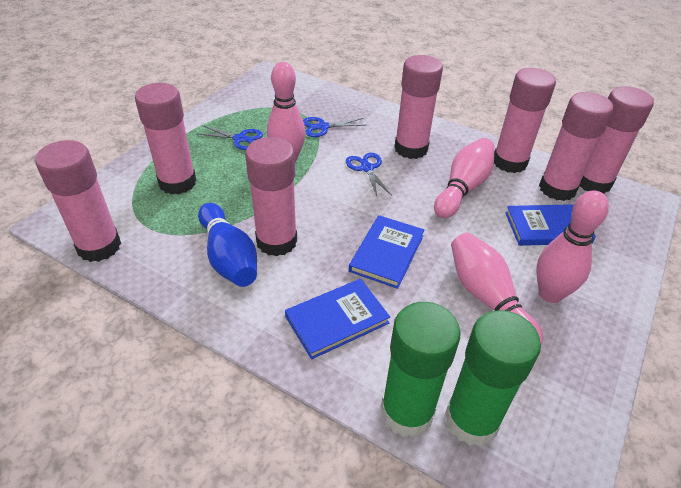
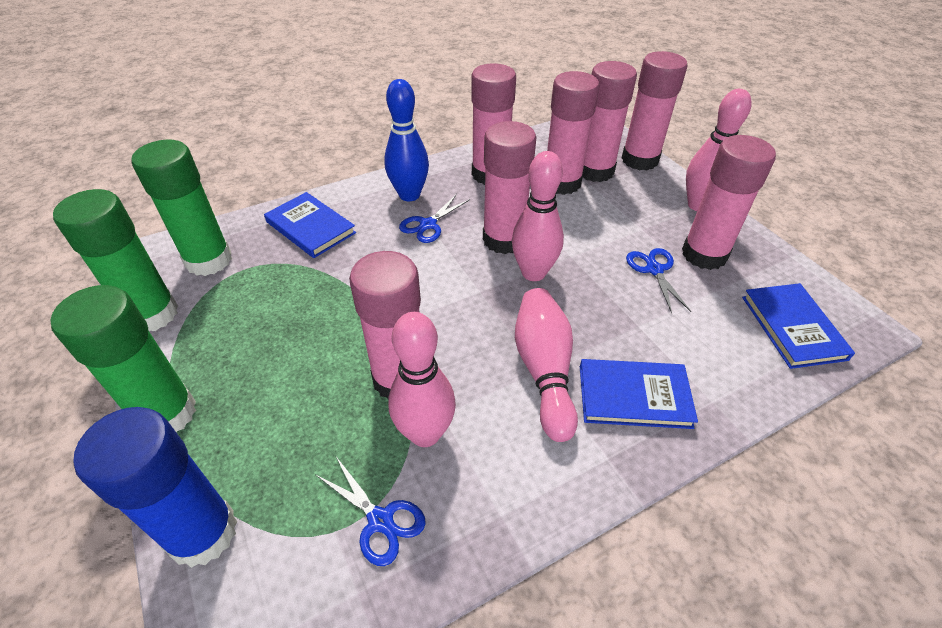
blue glue stick: none = 0 -> [73,407,237,568] = 1
green glue stick: [381,302,461,437] [445,310,541,446] = 2 -> [51,285,196,432] [53,189,178,331] [131,140,232,276] = 3

